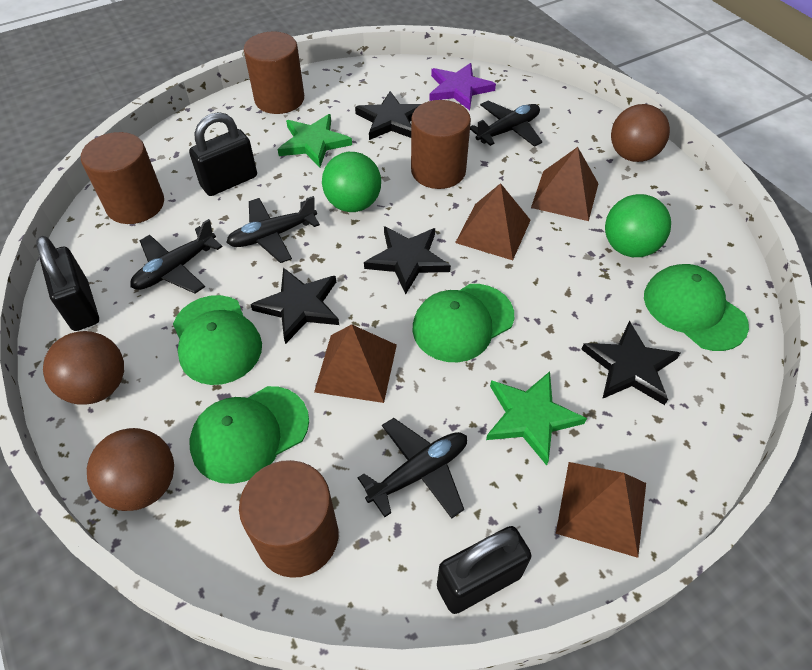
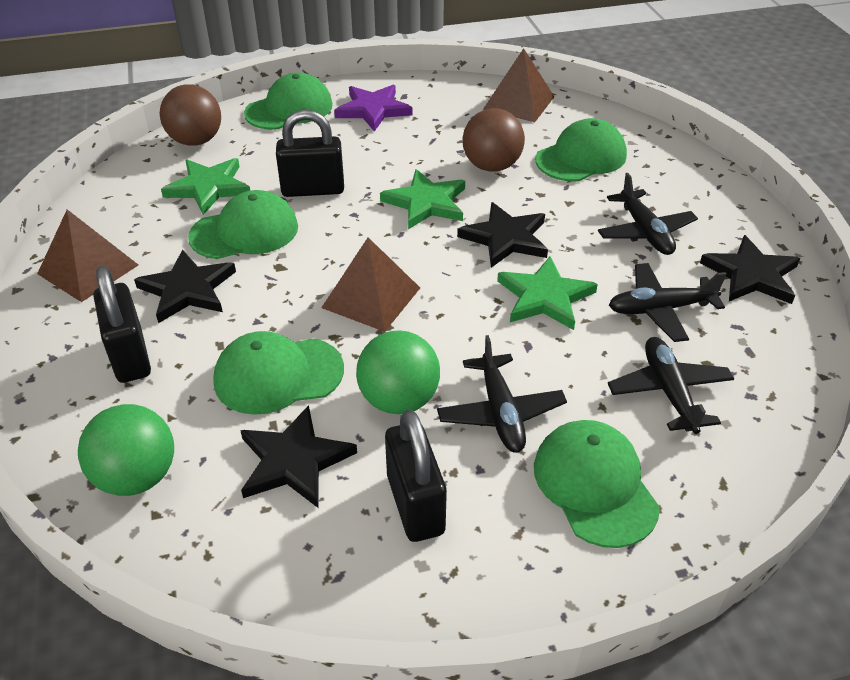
brown ball: [43,331,124,404] [87,428,174,511] [611,104,670,162] = 3 -> [160,84,221,146] [463,108,525,172] = 2
brown cylinder: [81,132,164,224] [239,460,338,578] [244,31,304,114] [411,100,471,189] = 4 -> none = 0
brown pyramid: [314,324,397,403] [455,183,531,260] [531,147,599,221] [556,462,646,558] = 4 -> [37,209,138,302] [321,237,420,332] [483,48,554,122] = 3
green cap: [173,295,262,385] [190,386,309,484] [412,284,514,362] [644,264,749,351] = 4 -> [188,190,298,259] [213,331,344,415] [244,72,333,130] [534,420,660,548] [535,118,627,182] = 5
green star: [278,114,352,168] [486,371,587,465] = 2 -> [161,158,250,215] [380,169,465,229] [497,256,598,330] = 3

